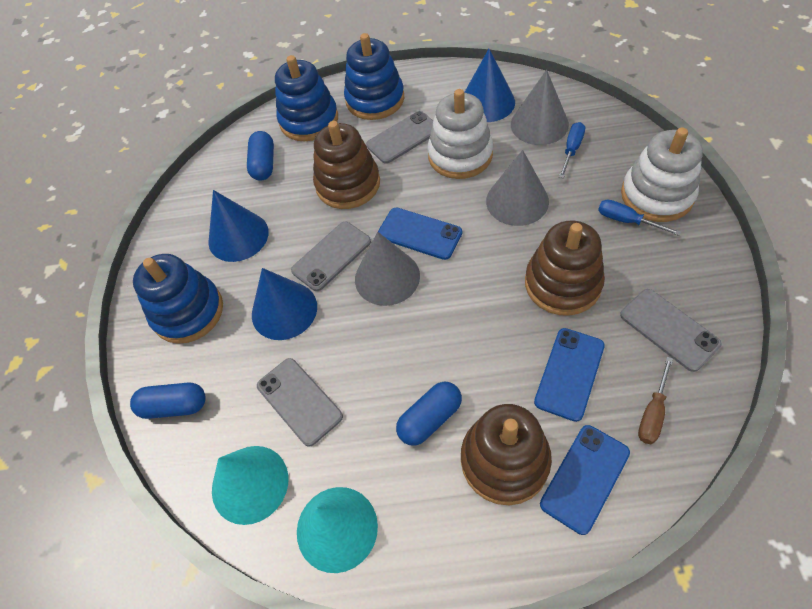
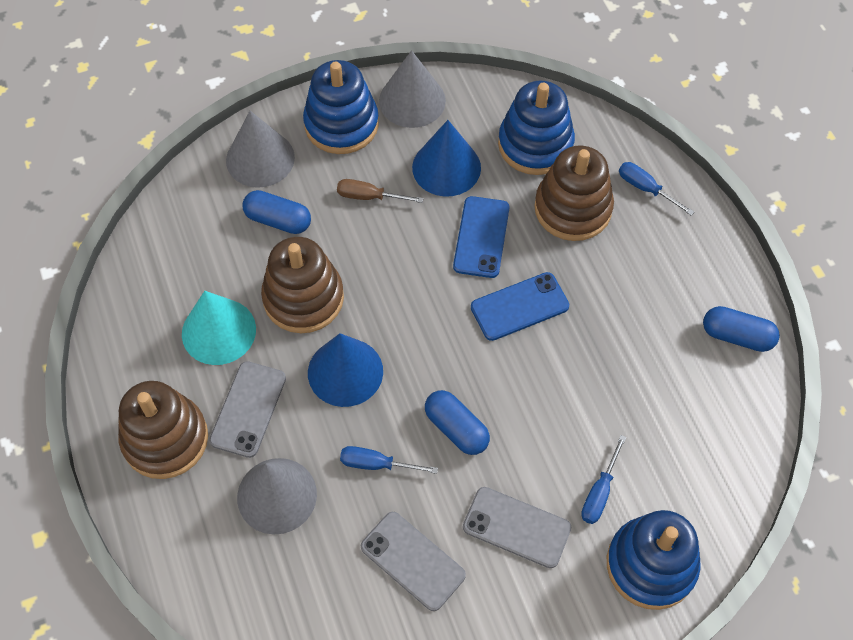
blue cone: [208,190,269,262] [252,268,317,340] [464,49,515,122] = 3 -> [308,333,383,407] [412,120,481,197] = 2
blue phone: [378,208,462,260] [534,328,605,422] [540,425,630,535] = 3 -> [453,196,510,278] [471,272,569,341] = 2
blue screwdriver: [559,122,585,178] [598,200,681,236] = 2 -> [340,446,438,474] [581,435,626,524] [619,162,694,215] = 3
grey phone: [257,358,343,447] [291,222,371,291] [366,111,433,164] [620,289,722,372] = 4 -> [209,361,286,458] [361,512,466,611] [463,487,571,568] = 3
turquoise cone: [212,446,288,525] [297,487,378,573] = 2 -> [182,291,256,365] = 1
white stacking toy: [428,89,493,179] [621,127,703,222] = 2 -> none = 0

